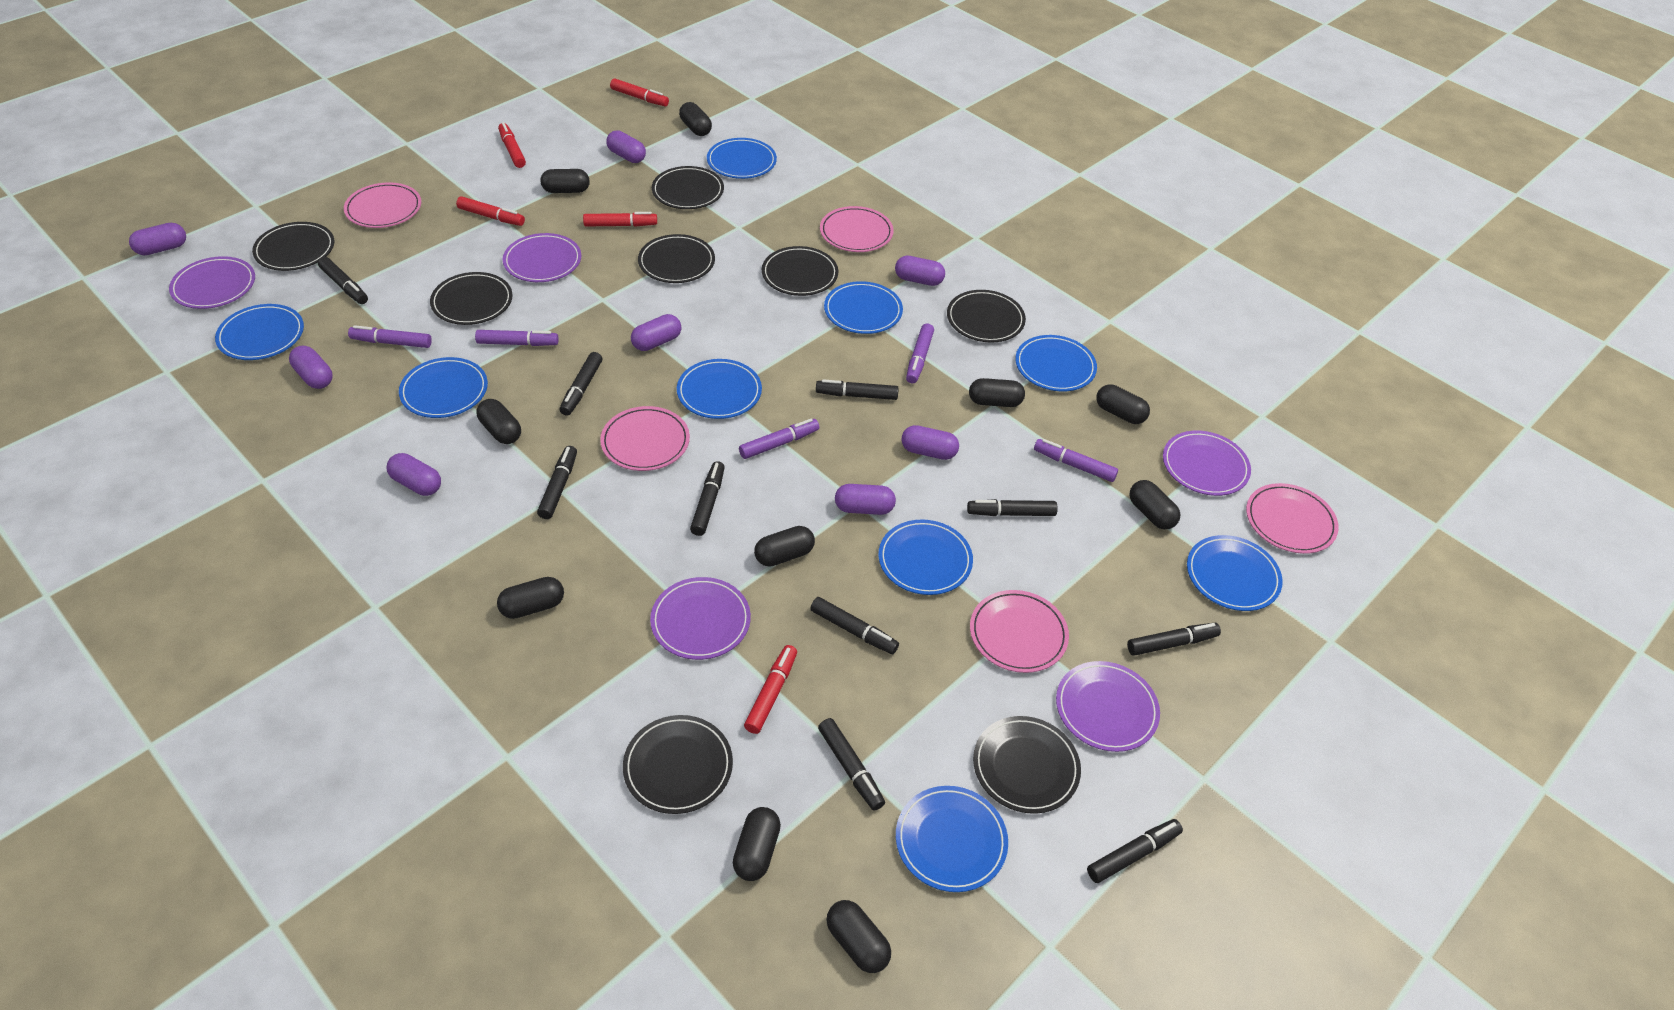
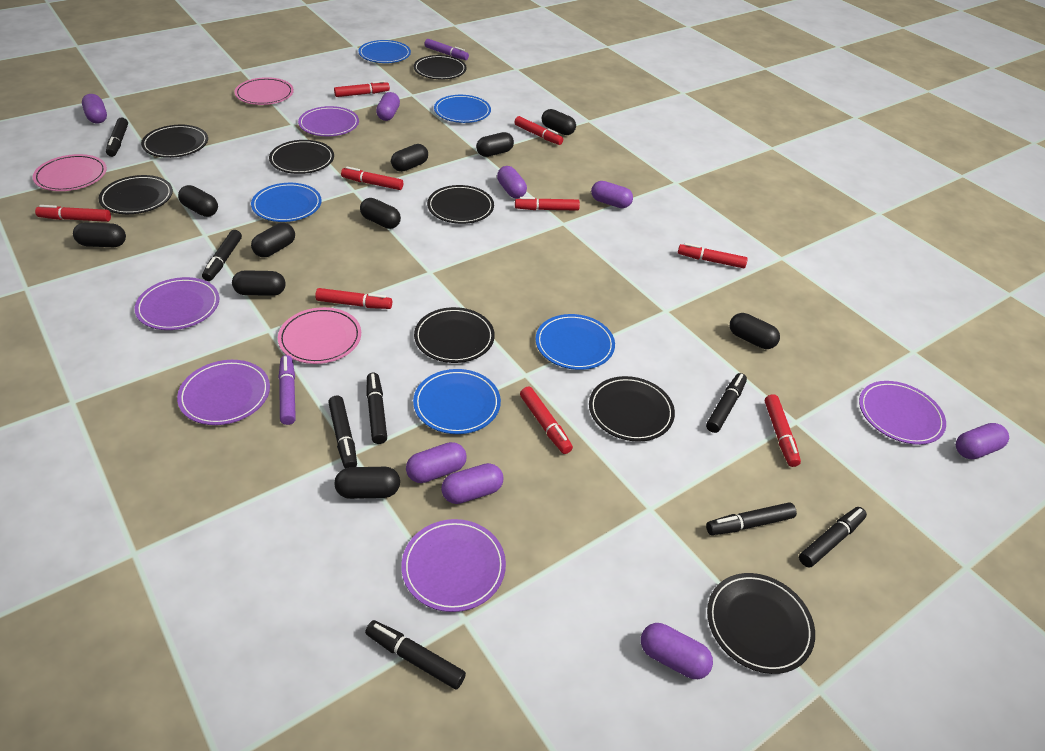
black marker: [318,257,368,304] [537,446,577,519] [560,352,602,416] [690,461,725,536] [810,597,899,654] [816,379,899,400] [818,718,885,811] [967,499,1058,516] [1087,819,1183,883] [1127,623,1221,656] = 10 -> [106,117,128,157] [202,230,242,281] [328,396,357,468] [365,620,466,690] [367,372,387,444] [706,373,747,433] [706,502,797,535] [799,507,867,568] = 8
blue plate: [215,304,304,360] [399,357,488,418] [677,359,762,419] [707,138,777,179] [824,281,903,334] [878,520,973,595] [896,786,1008,892] [1015,335,1097,391] [1187,535,1283,611] = 9 -> [251,183,322,222] [358,40,411,63] [413,369,501,434] [434,95,491,123] [536,314,615,370] = 5
pink plate: [344,182,421,228] [600,406,690,471] [820,206,894,252] [970,590,1069,673] [1246,483,1339,554] = 5 -> [33,154,107,191] [234,77,294,105] [278,307,361,364] = 3
purple marker: [348,325,432,348] [475,330,559,346] [739,418,819,459] [906,323,934,383] [1034,439,1118,482] = 5 -> [279,355,296,425] [425,39,469,60] = 2
red marker: [456,196,525,226] [498,122,526,168] [583,212,657,227] [610,78,669,106] [744,645,797,734] = 5 -> [35,205,111,222] [315,288,392,309] [334,81,390,97] [341,166,403,190] [514,116,563,145] [515,197,580,211] [520,386,573,454] [678,243,748,268] [765,394,801,467] = 9

